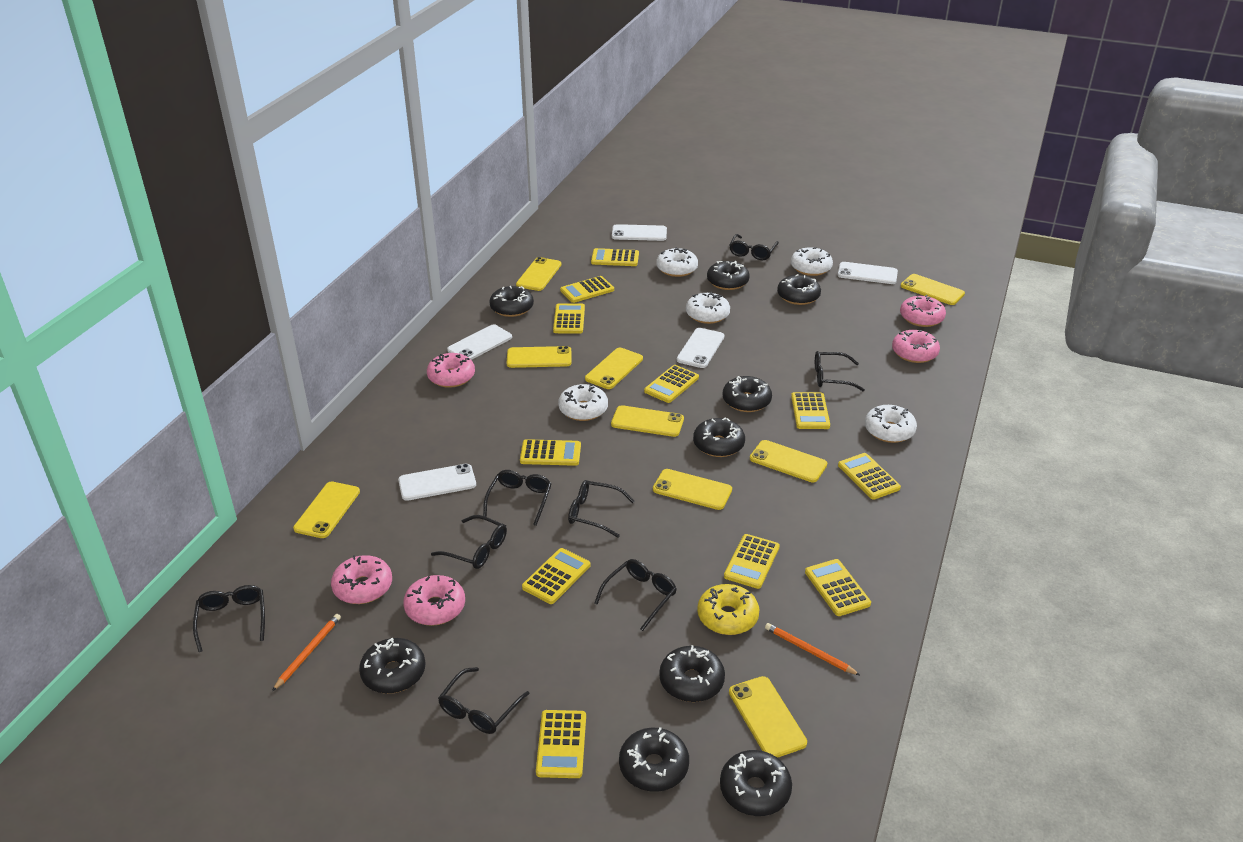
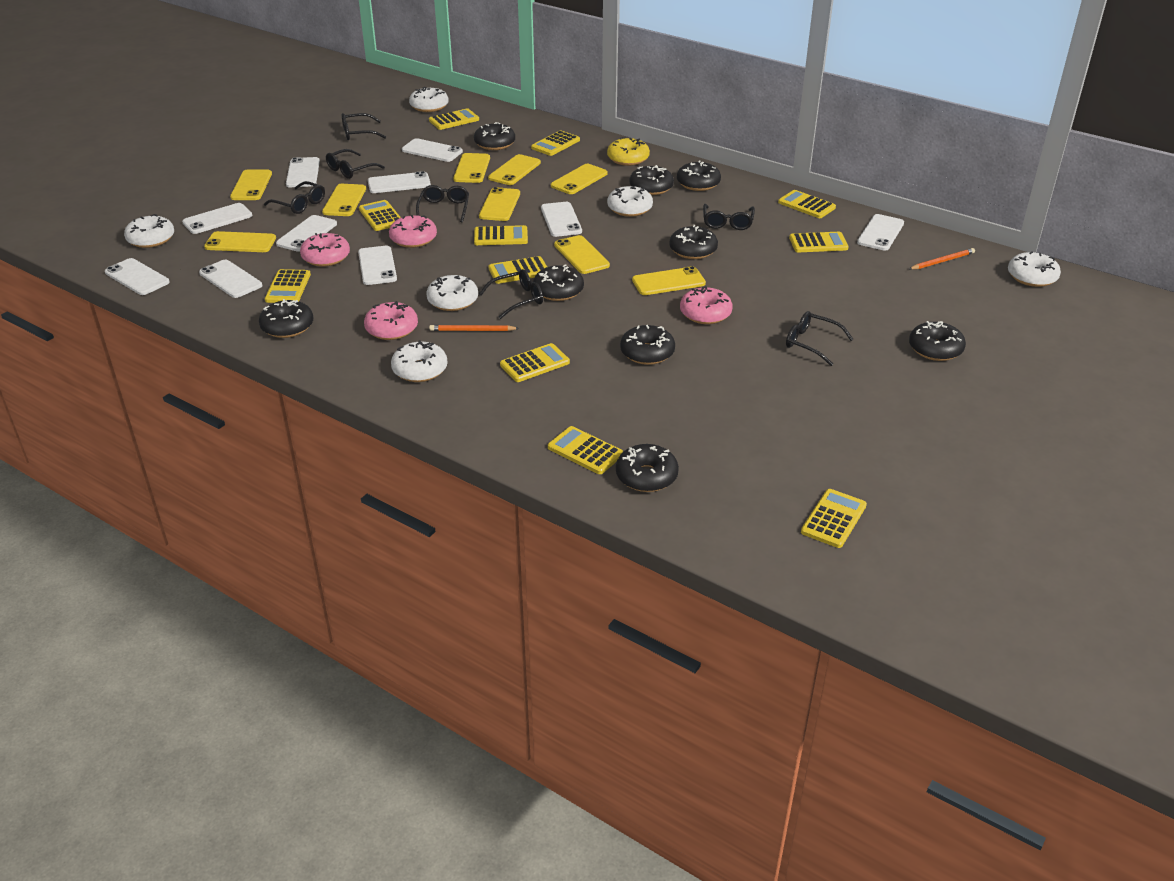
black glasses: [193,585,265,652] [431,515,507,569] [438,667,530,734] [483,470,551,526] [568,480,635,538] [594,559,677,631] [730,234,779,260] [815,351,865,391] = 8 -> [264,181,325,214] [326,149,385,179] [342,113,386,140] [416,185,469,222] [479,269,543,319] [703,204,755,230] [786,311,853,366] = 7
pink donut: [331,555,392,604] [403,575,465,626] [427,353,475,388] [892,330,940,363] [900,295,946,327] = 5 -> [300,233,350,267] [364,301,418,340] [389,215,437,248] [680,286,733,324] = 4
white donut: [558,384,608,421] [656,247,698,277] [686,292,730,324] [791,247,833,276] [865,405,917,443] = 5 -> [124,214,174,248] [391,340,447,382] [409,87,449,112] [426,275,478,311] [607,186,653,217] [1008,252,1061,287] = 6
white phone: [398,464,476,501] [447,324,512,360] [612,224,667,241] [677,328,724,368] [838,262,898,284] = 5 -> [105,258,170,295] [182,203,252,234] [199,260,262,298] [276,215,337,252] [286,157,320,187] [358,246,397,285] [368,171,431,193] [402,138,463,162] [541,202,582,237] [857,214,904,251] = 10

